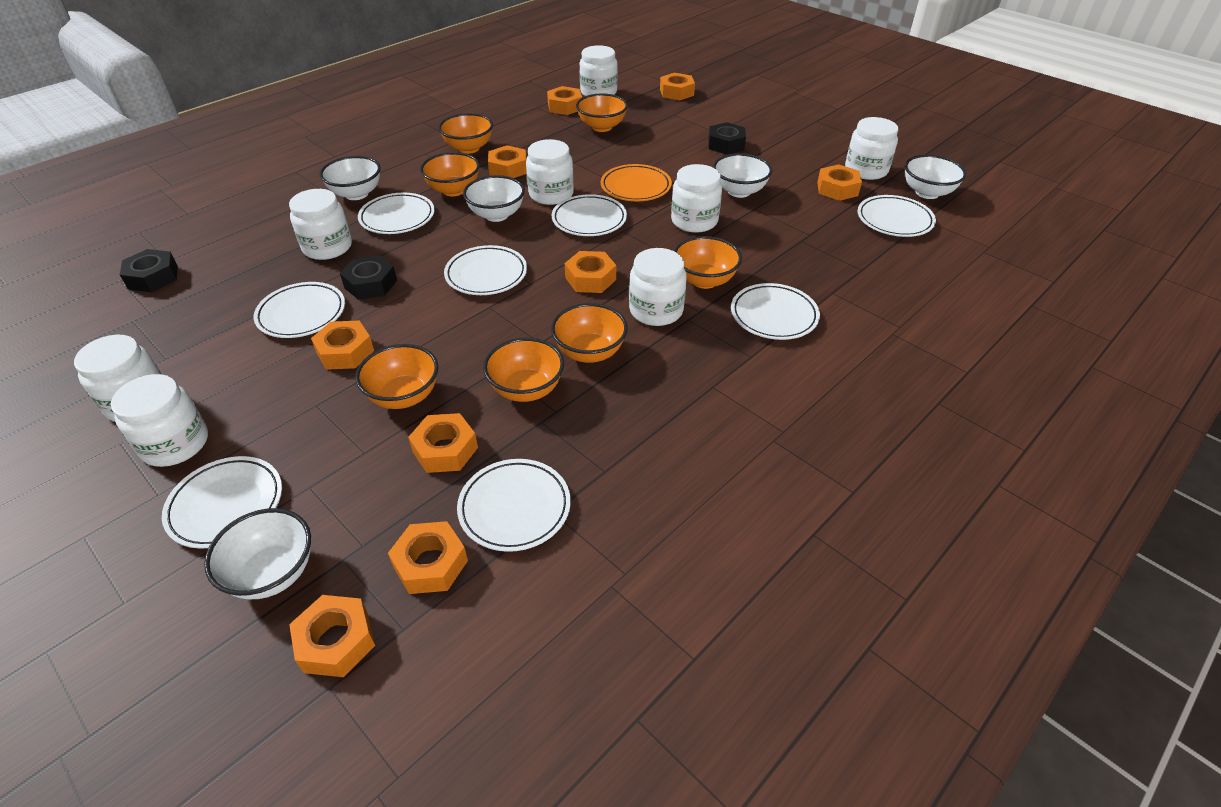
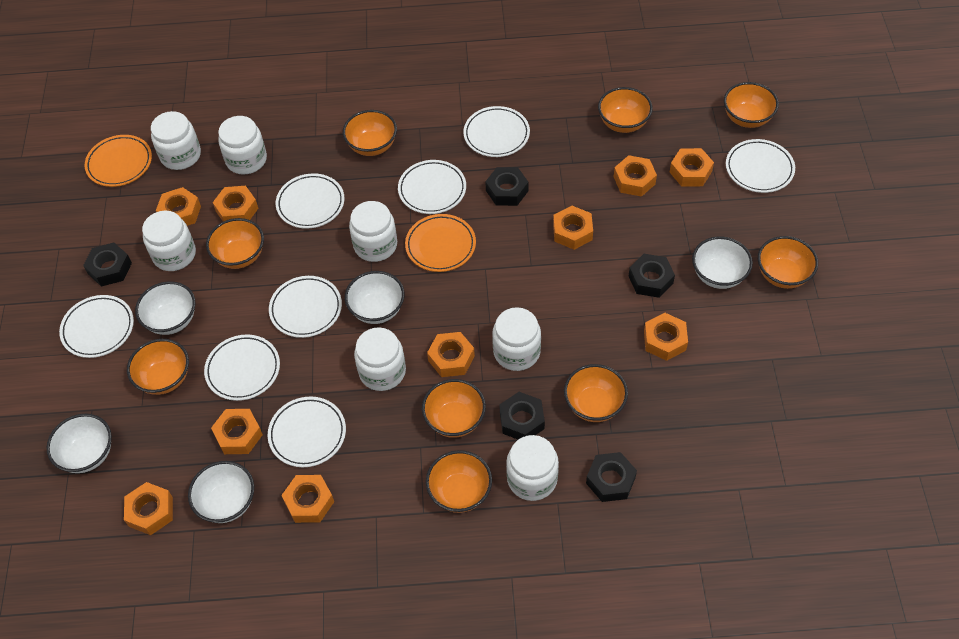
black nut: [120,249,178,292] [340,255,397,300] [708,122,746,155] = 3 -> [83,243,132,287] [485,167,528,206] [499,392,545,440] [586,452,637,502] [629,254,675,298] = 5
orange bowl: [355,344,438,409] [420,152,480,196] [438,113,493,154] [483,338,564,402] [551,303,628,363] [576,93,628,132] [674,236,742,289] = 7 -> [127,339,189,395] [206,218,264,269] [343,110,397,156] [422,379,486,438] [426,450,492,513] [564,364,628,422] [598,87,653,133] [724,82,779,128] [758,236,818,289] = 9
orange nut: [289,595,375,677] [311,320,374,370] [388,521,468,594] [408,413,478,473] [488,145,527,178] [547,86,582,115] [565,251,616,293] [660,73,695,100] [817,164,862,201] = 9 -> [124,482,173,535] [156,187,201,226] [211,409,263,454] [213,186,258,221] [281,475,334,523] [427,332,475,377] [553,206,593,250] [614,155,657,197] [644,313,688,361] [670,148,714,187] = 10
orange plate: [601,164,672,201] = 1 -> [85,135,152,187] [405,214,476,272] = 2
white jar: [74,335,161,422] [111,374,208,467] [289,189,352,260] [526,139,574,205] [580,45,618,96] [629,248,687,326] [671,164,722,233] [845,117,898,180] = 8 -> [142,211,196,271] [151,111,201,170] [218,116,267,175] [349,201,397,262] [354,327,406,391] [492,307,541,371] [506,435,559,501] = 7

